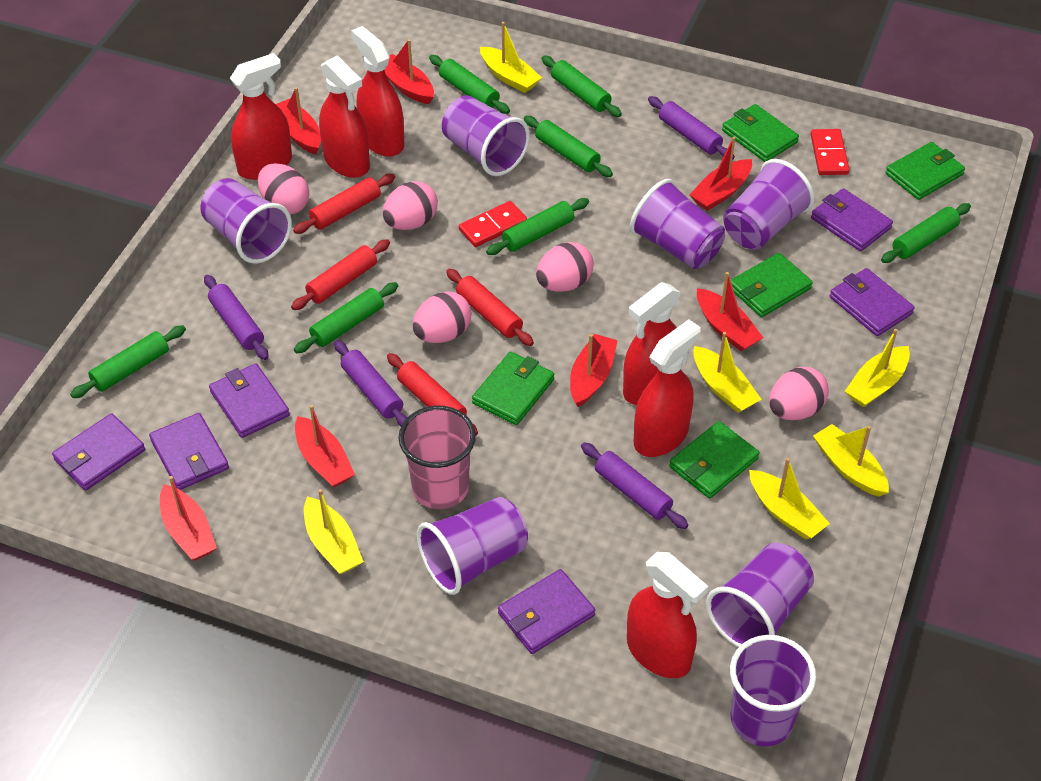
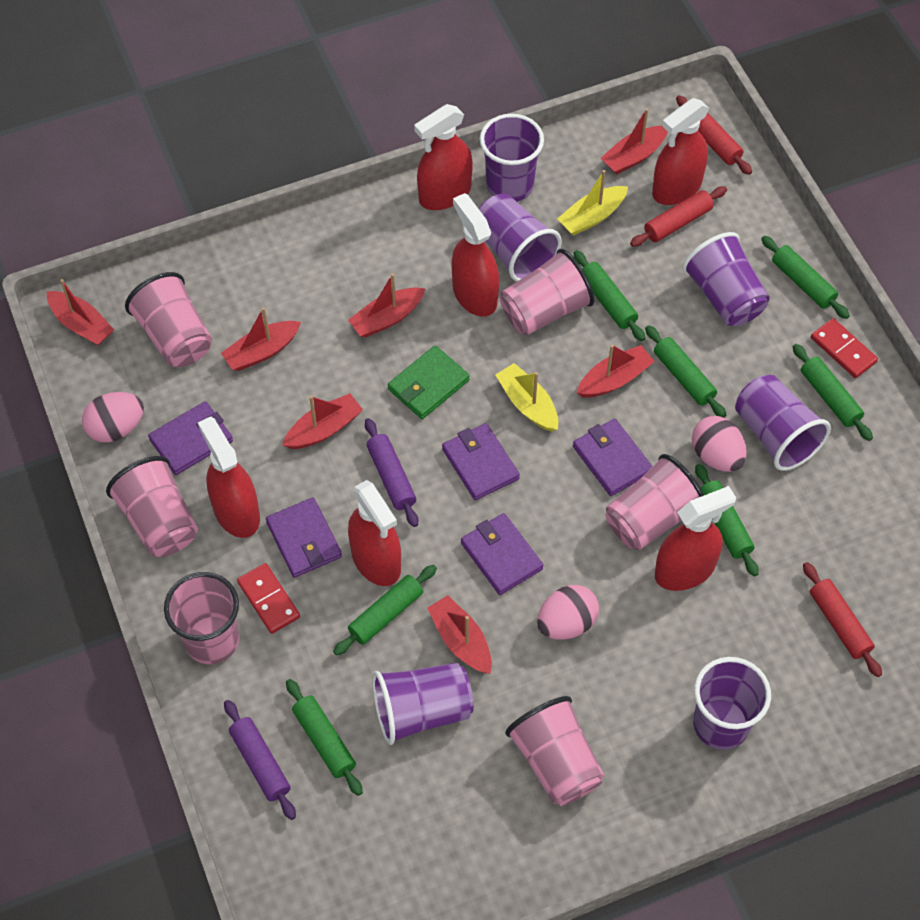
green wallet: [472,352,554,425] [669,421,759,499] [722,104,799,162] [731,253,813,317] [885,142,965,200] = 5 -> [388,345,470,419] = 1
pink cup: [399,406,476,509] = 1 -> [106,456,198,557] [125,272,212,367] [164,572,239,664] [500,249,595,335] [505,696,605,806] [606,454,704,550] = 6
pink egg: [258,163,309,214] [383,181,438,230] [412,292,471,343] [536,242,594,292] [769,367,829,420] = 5 -> [82,392,144,443] [537,585,599,640] [692,416,747,472] = 3
purple cup: [201,178,292,264] [417,497,528,595] [442,95,530,176] [630,179,725,269] [706,543,814,647] [723,159,815,250] [730,635,816,746] = 7 -> [372,663,474,745] [479,194,562,281] [480,114,544,202] [682,232,770,326] [693,657,771,750] [735,375,831,471] = 6
purple rolling pin: [204,275,269,360] [334,340,407,427] [581,442,688,529] [648,96,735,159] = 4 -> [224,700,296,820] [365,418,418,527] = 2
purple wallet: [52,413,145,491] [149,413,229,490] [209,363,290,438] [498,569,595,654] [811,188,893,251] [830,268,915,336] = 6 -> [148,401,233,475] [266,498,342,578] [442,423,520,500] [461,513,543,595] [573,419,653,496] = 5
red rolling pin: [291,239,390,310] [293,174,395,234] [387,353,478,435] [446,269,534,346] = 4 -> [630,186,727,247] [676,95,752,175] [803,562,882,677] = 3
yellow boat: [304,489,364,574] [480,22,542,93] [693,332,762,413] [749,458,830,539] [813,424,889,497] [845,329,910,407] = 6 -> [496,363,558,432] [557,170,628,235] = 2

